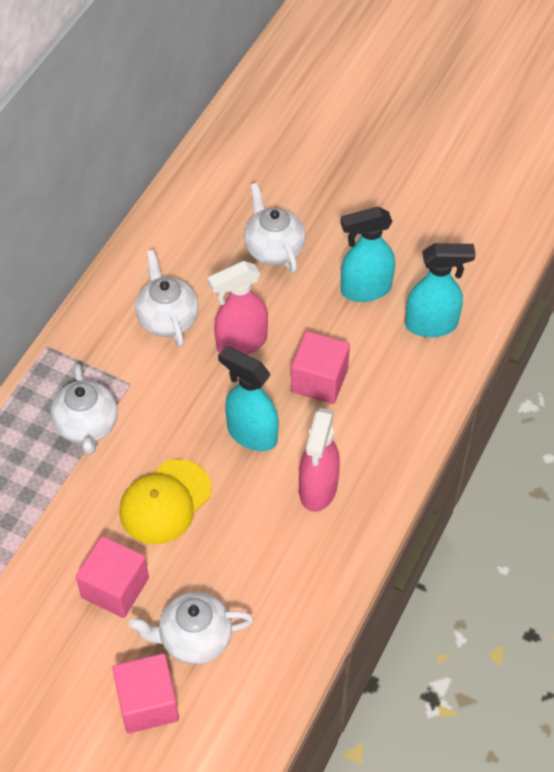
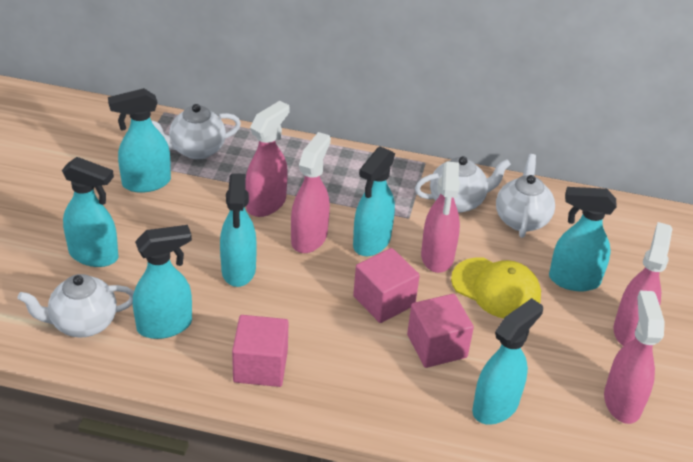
pink spray bottle: [207,261,268,355] [299,408,340,512] = 2 -> [245,101,290,217] [291,132,331,253] [421,161,460,273] [604,290,665,424] [614,222,672,346] = 5
turquoise spray bottle: [218,346,279,451] [340,207,395,302] [405,243,476,337] = 3 -> [62,157,118,267] [108,88,171,193] [133,225,192,339] [220,173,257,287] [353,146,395,256] [472,298,543,425] [549,187,617,291] = 7

